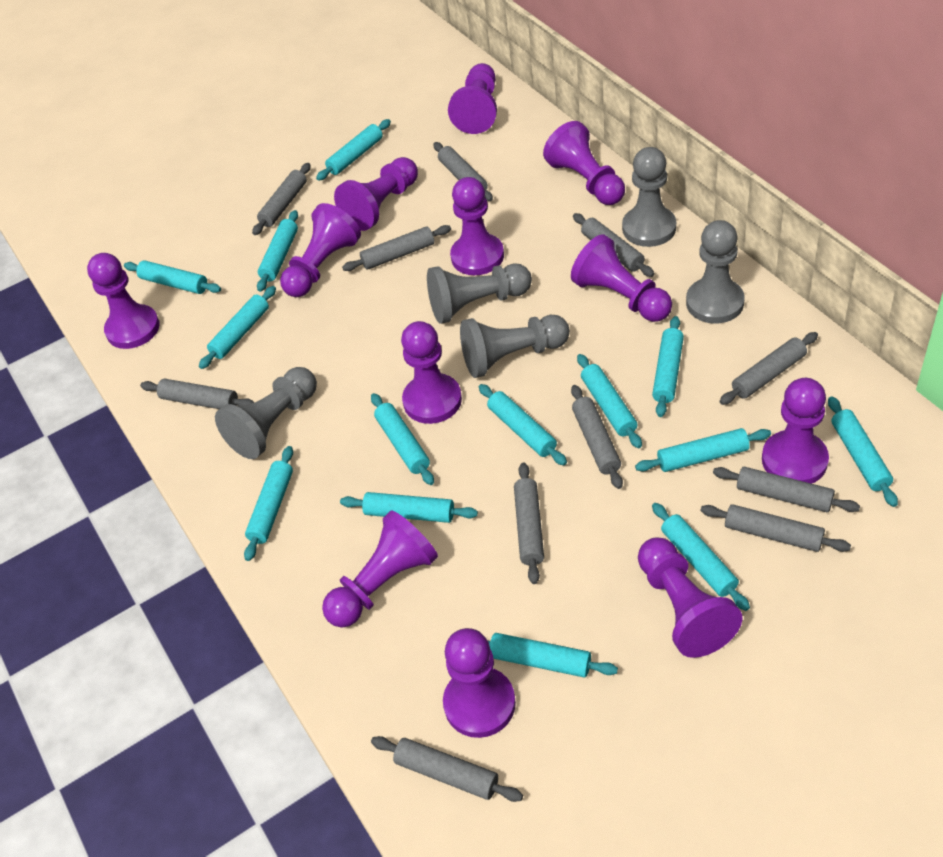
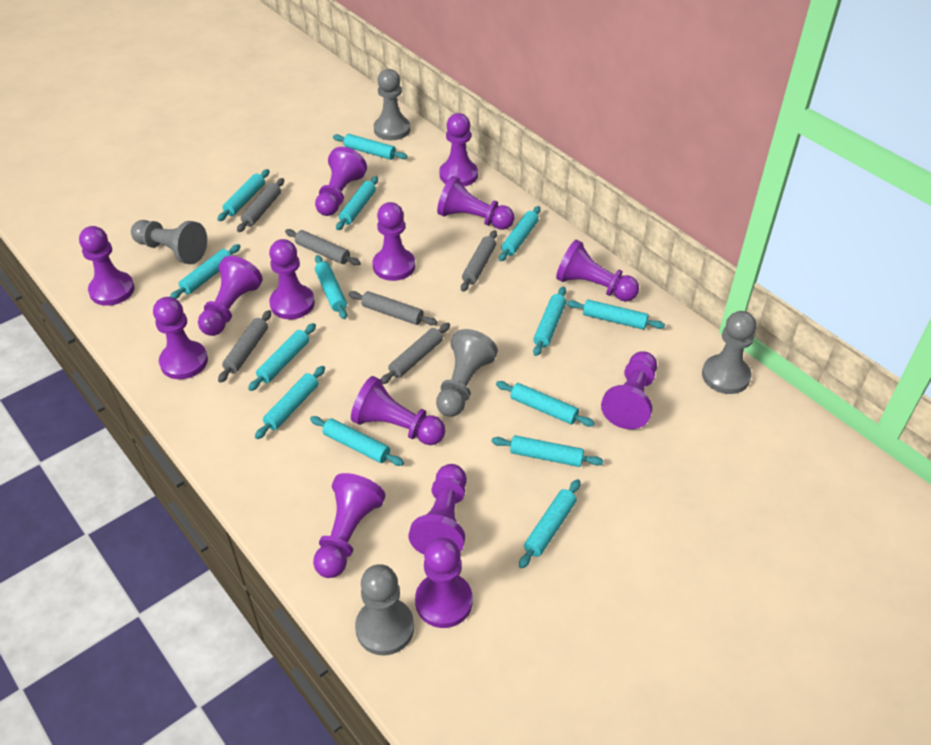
grey rolling pin: [140,379,255,409] [252,163,311,235] [342,225,451,271] [371,736,523,802] [434,142,493,201] [514,462,544,584] [571,385,623,489] [573,213,654,277] [701,504,851,552] [713,467,860,512] [720,332,818,405] = 11 -> [218,310,271,383] [237,178,284,232] [285,229,361,266] [348,291,437,325] [381,323,450,384] [461,230,497,292] = 6
purple pawn: [87,253,160,349] [280,203,361,297] [322,510,438,628] [334,157,418,231] [401,321,462,424] [443,628,516,738] [448,63,497,134] [450,177,504,275] [543,121,625,205] [571,234,672,322] [638,537,742,658] [762,378,829,484] = 12 -> [79,226,135,306] [153,297,208,379] [198,256,262,336] [269,239,315,319] [313,473,386,578] [315,147,367,216] [351,376,445,445] [373,202,415,281] [409,464,467,555] [415,538,472,628] [437,176,515,230] [439,113,478,187] [556,240,639,302] [601,351,657,429] = 14

